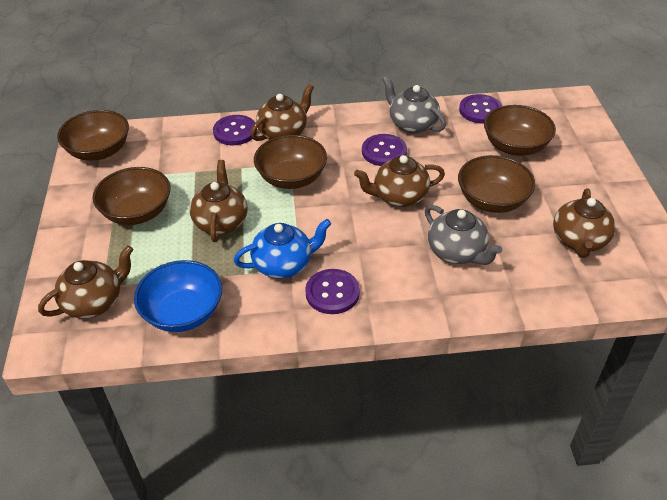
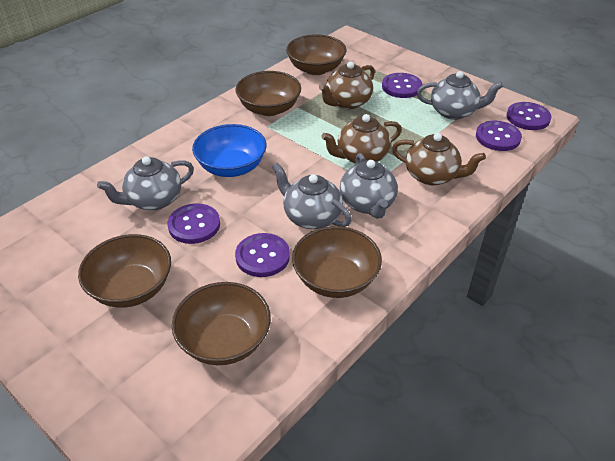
blue teapot: [234,219,331,279] = 1 -> none = 0
brown teapot: [38,245,133,319] [190,160,248,242] [251,84,314,141] [354,155,445,207] [553,188,616,258] = 5 -> [319,61,375,109] [321,114,402,164] [392,133,486,185] = 3
grey teapot: [382,76,446,134] [425,205,502,265] = 2 -> [97,156,194,210] [272,163,352,229] [340,153,398,219] [417,71,503,120] = 4
purple button: [213,115,257,145] [305,269,360,314] [362,134,407,166] [459,94,502,123] = 4 -> [168,203,220,244] [235,233,290,277] [382,73,422,98] [476,121,522,151] [506,102,551,130] = 5

